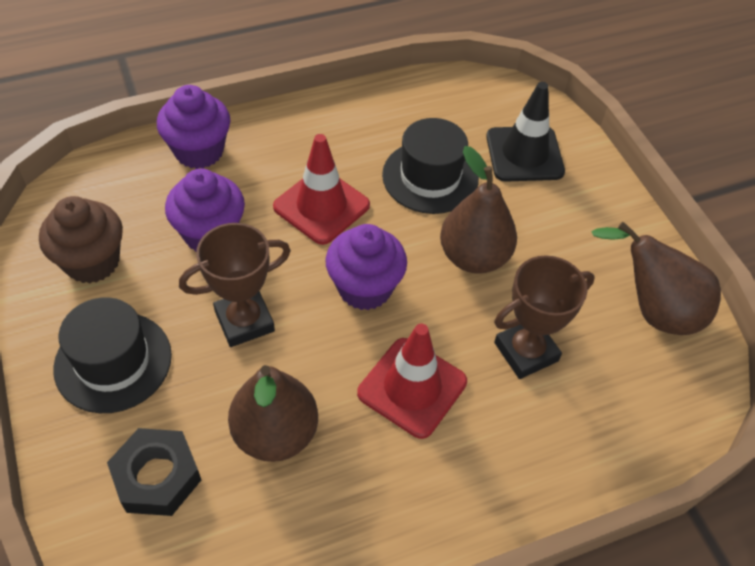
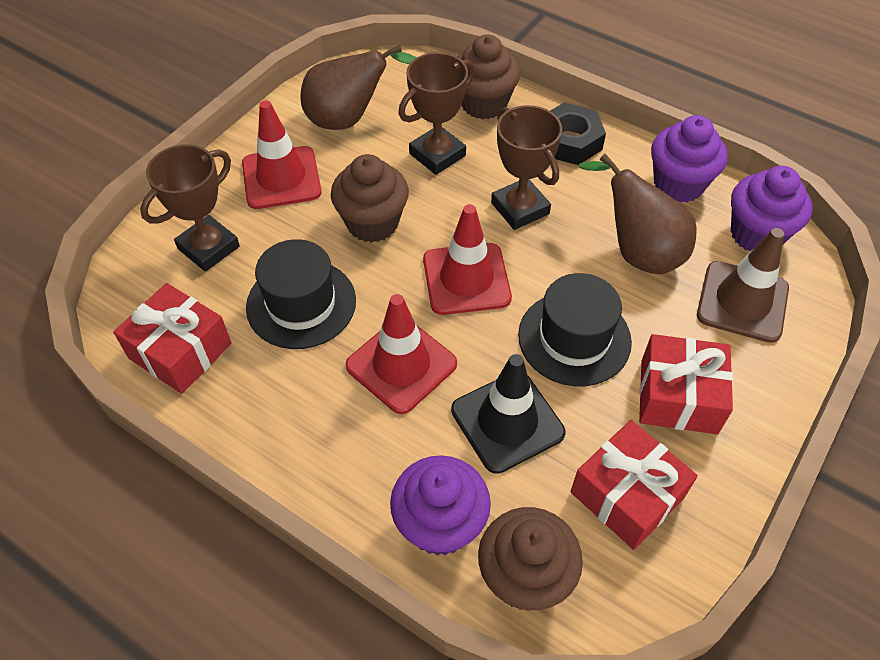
brown cupcake: [39,196,123,284] = 1 -> [331,154,409,243] [458,35,521,119] [478,507,583,611] = 3
brown pear: [228,365,318,462] [440,146,517,274] [591,222,721,335] = 3 -> [300,45,417,130] [579,154,697,274] = 2
brown traffic cone: none = 0 -> [697,228,789,343] = 1
brown trophy: [179,223,291,347] [494,255,595,379] = 2 -> [140,144,240,272] [399,52,475,175] [491,105,562,230] = 3
red gift: none = 0 -> [113,283,231,394] [571,420,698,550] [639,334,733,434] = 3
red traffic cone: [273,134,370,245] [357,324,467,439] = 2 -> [242,100,322,209] [346,294,457,414] [423,204,512,315] = 3

